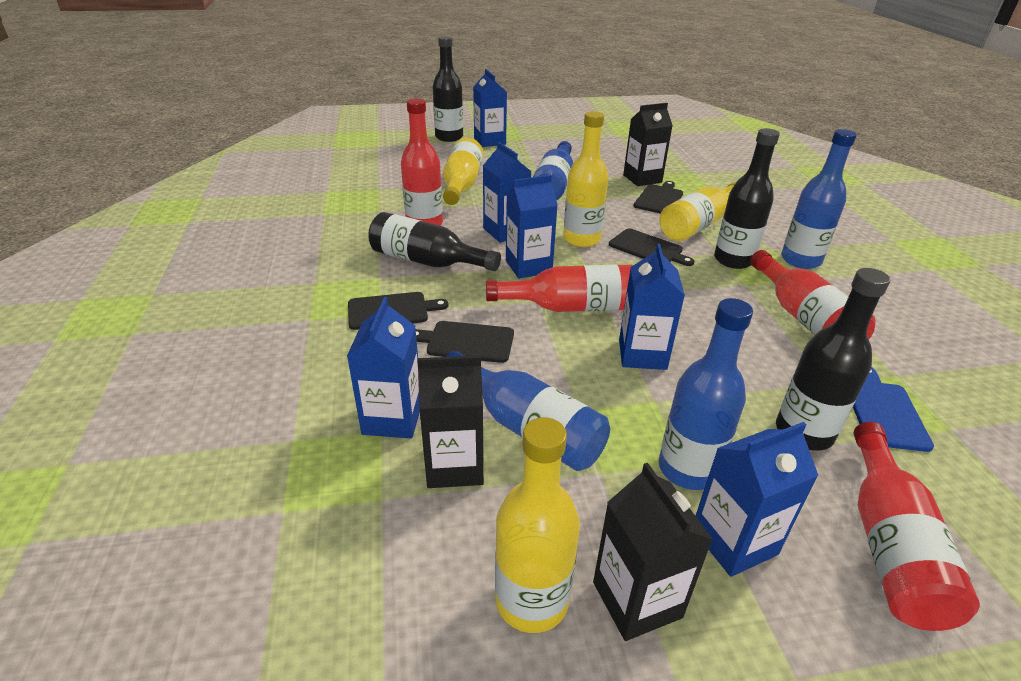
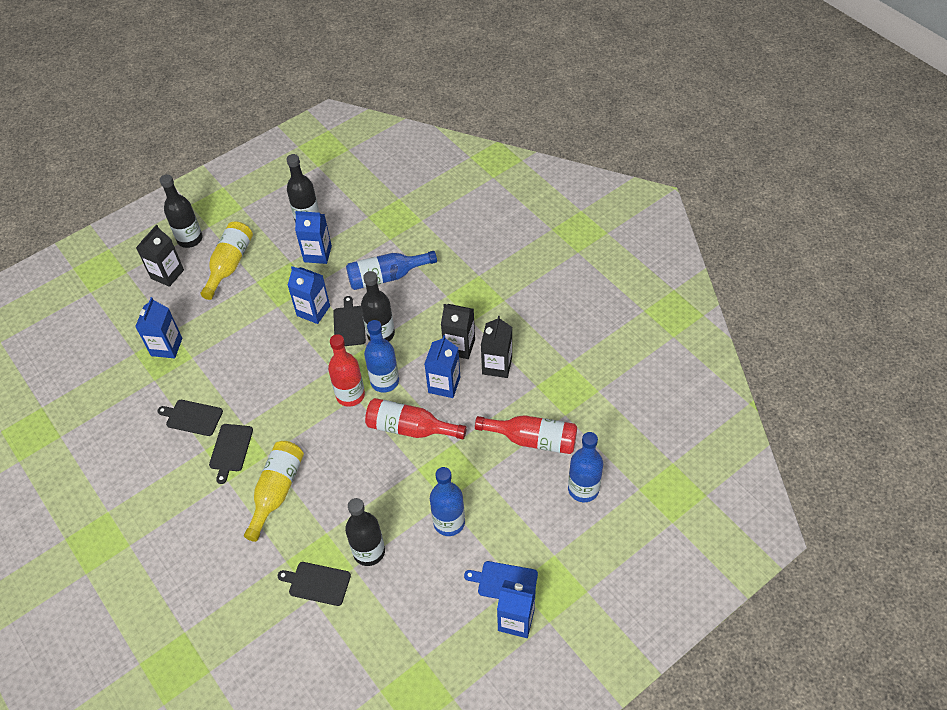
blue carton: [347,297,420,438] [473,69,507,147] [483,142,531,243] [506,175,558,279] [619,244,685,370] [696,422,818,577] = 6 -> [135,297,182,358] [287,266,330,324] [295,211,332,264] [424,335,460,398] [497,580,536,638] = 5
red bottle: [401,98,443,226] [486,264,633,312] [750,250,875,340] [854,422,980,631] = 4 -> [328,334,365,407] [365,398,467,439] [475,415,577,454] = 3
yellow bottle: [443,138,484,205] [495,417,580,633] [563,111,608,247] [659,182,736,241] = 4 -> [201,221,253,300] [244,441,304,542] = 2

